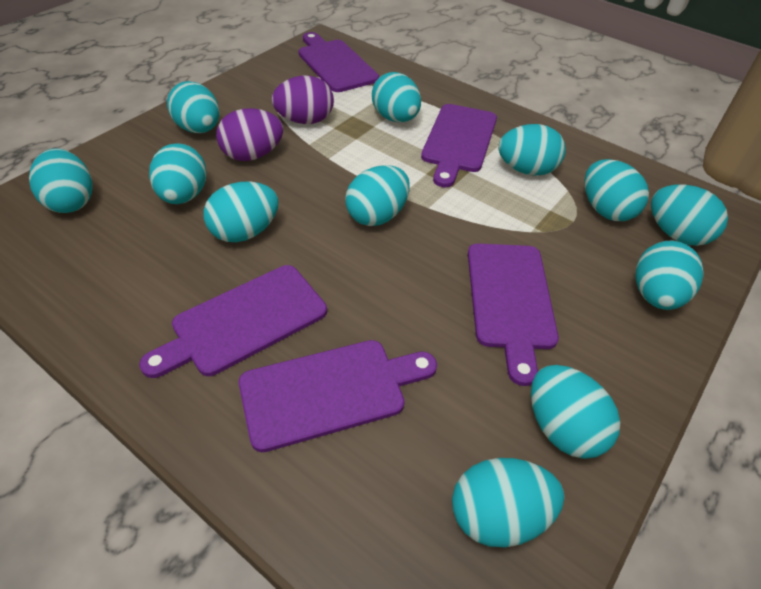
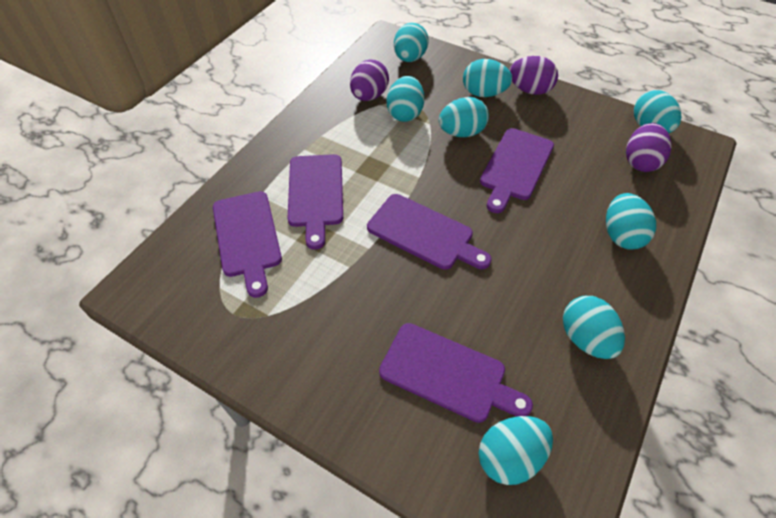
purple egg: [216,108,283,161] [272,76,334,124] = 2 -> [350,60,389,101] [509,56,558,95] [626,123,672,172] = 3
turquoise egg: [29,148,93,213] [149,143,207,204] [167,81,220,133] [204,182,279,242] [345,165,410,226] [372,72,421,122] [452,458,564,547] [498,124,566,176] [531,365,620,459] [584,159,649,221] [635,240,703,310] [651,185,728,246] = 12 -> [387,76,425,122] [394,23,429,62] [439,97,489,137] [463,59,512,97] [479,416,553,485] [563,296,625,359] [606,193,656,250] [634,90,681,133] = 8

